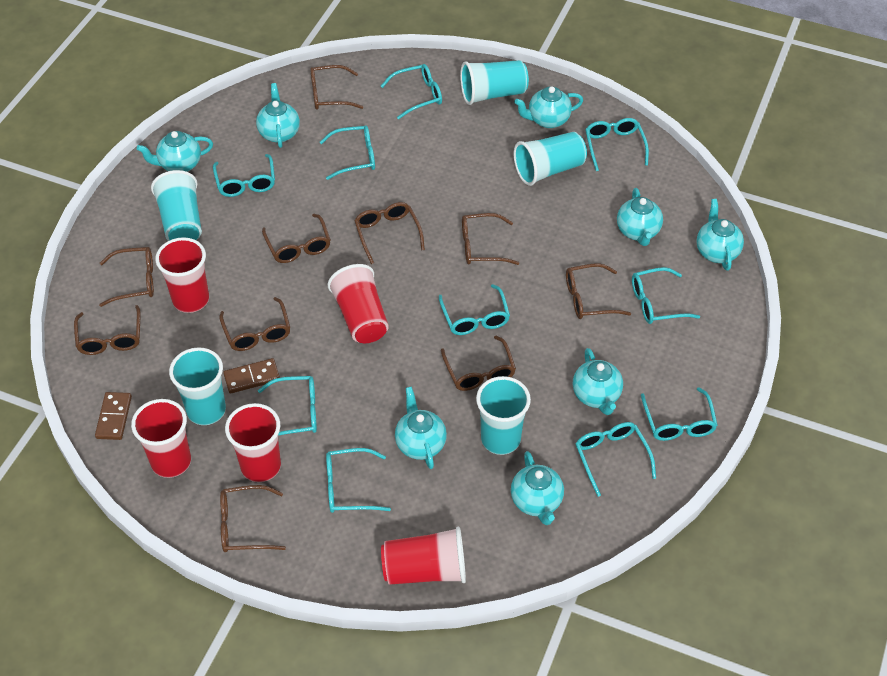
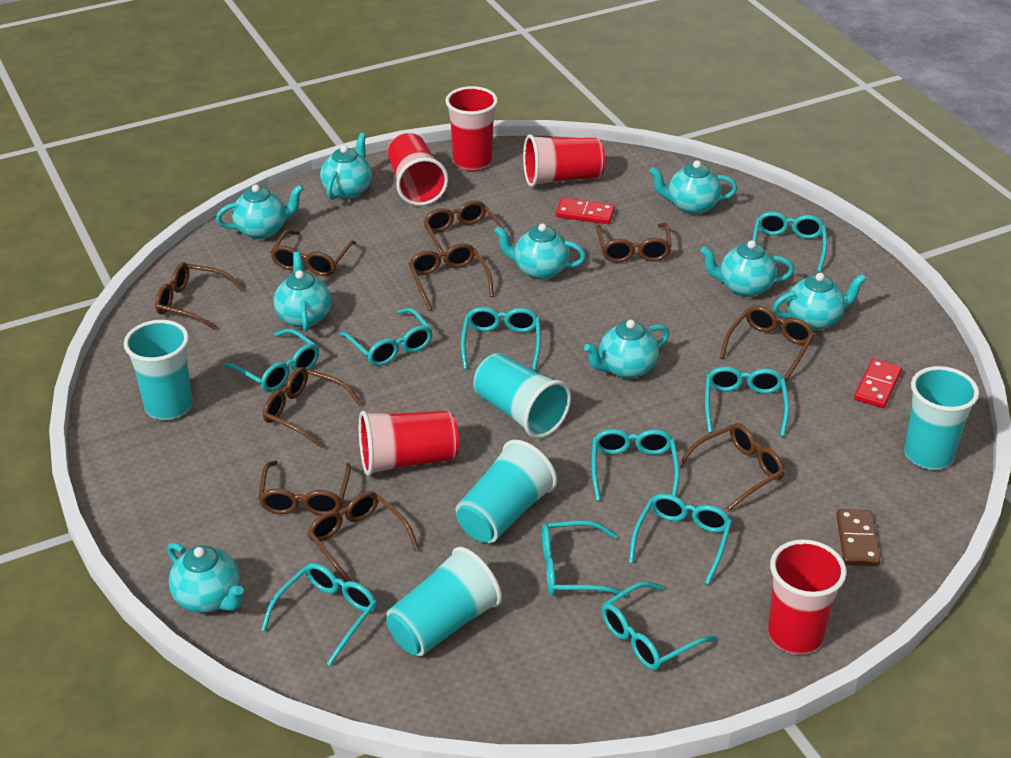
brown domino: [95,392,132,440] [223,358,280,394] = 2 -> [836,509,880,566] = 1
red domino: none = 0 -> [556,198,615,224] [854,359,902,408] = 2
turquoise teapot: [137,131,213,172] [256,83,300,148] [395,387,447,469] [511,451,564,525] [514,86,583,128] [573,348,623,415] [617,188,663,246] [696,199,744,271] = 8 -> [167,542,244,613] [216,184,304,239] [274,252,331,332] [320,133,372,200] [494,223,586,280] [584,320,669,379] [650,160,737,215] [700,240,794,297] [773,273,866,330] = 9

